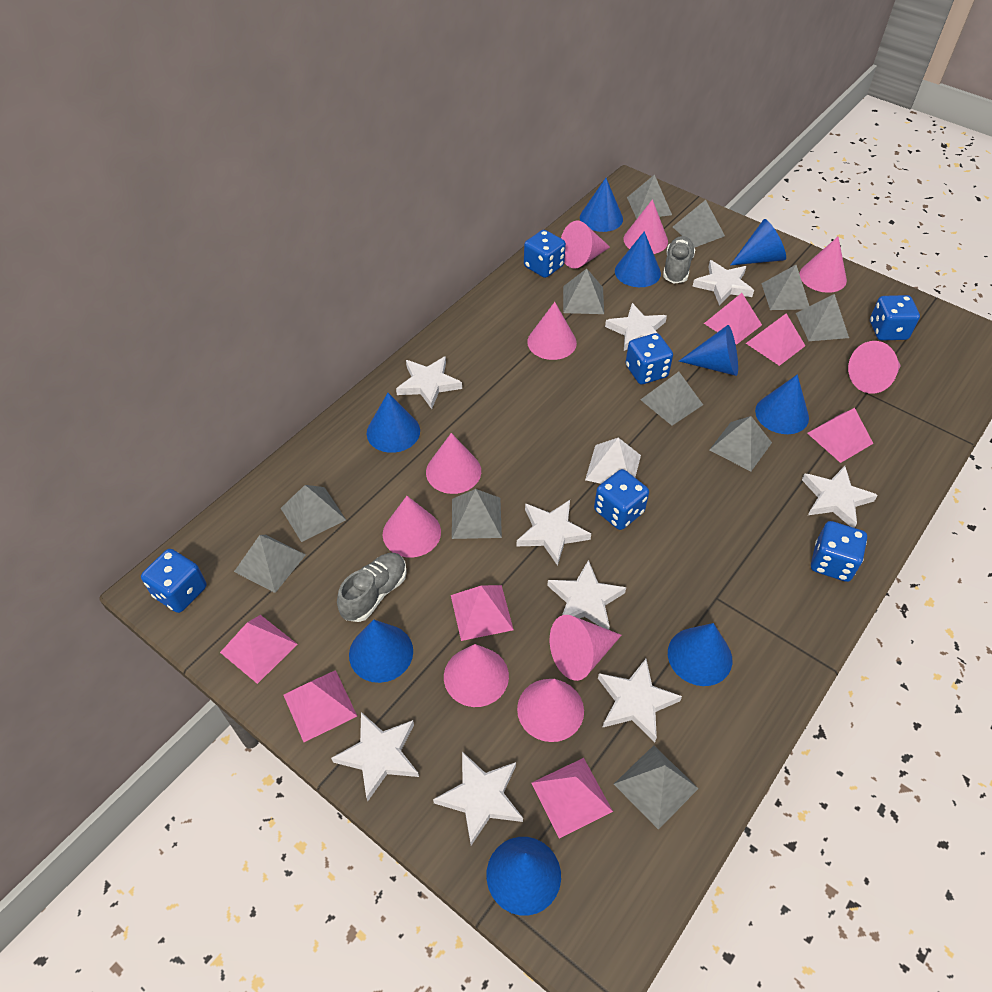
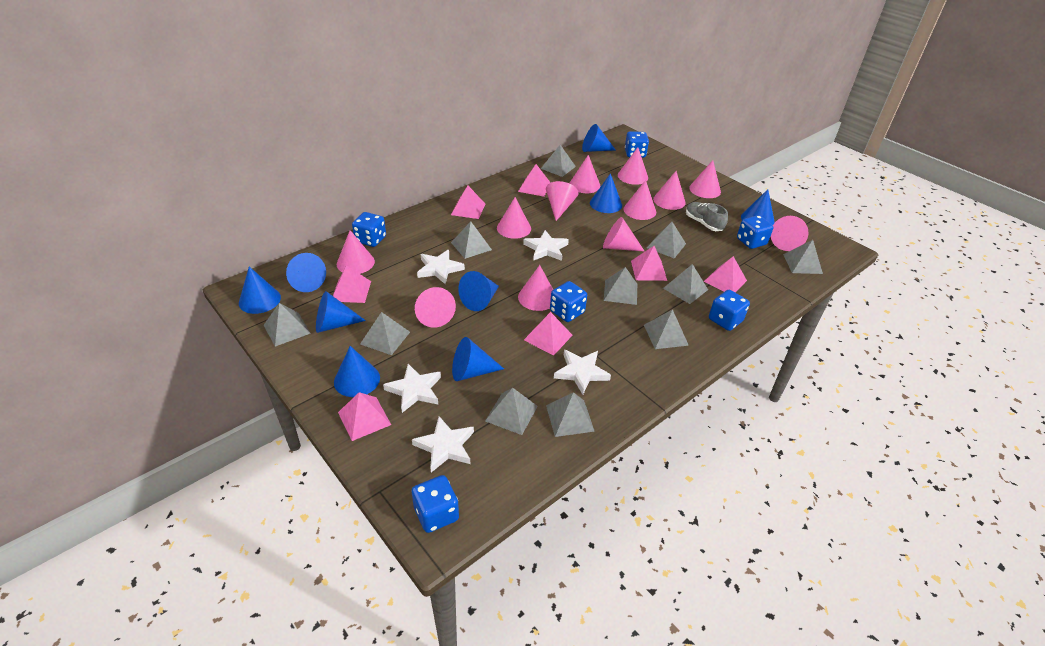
grey shoe: [337,553,407,622] [663,236,695,284] = 2 -> [686,202,728,231] = 1
pink cone: [383,496,441,557] [426,433,481,494] [444,644,509,707] [517,679,584,742] [527,302,577,360] [550,615,622,681] [561,221,610,269] [623,199,668,254] [799,237,847,293] [848,341,901,394] = 10 -> [337,230,375,274] [415,287,456,328] [497,197,531,239] [518,265,553,311] [546,181,579,221] [569,155,600,193] [603,217,645,252] [618,147,648,185] [623,180,656,220] [653,171,686,210] [689,160,721,198] [771,216,809,251] = 12
white pyramid: [585,438,641,484] = 1 -> none = 0
white star: [331,712,419,801] [396,356,462,409] [433,752,523,845] [517,500,591,566] [547,560,626,630] [598,659,682,742] [605,303,667,351] [692,260,754,306] [802,466,878,528] = 9 -> [383,364,441,413] [412,416,474,472] [417,250,465,284] [523,230,569,261] [554,350,611,394] = 5

